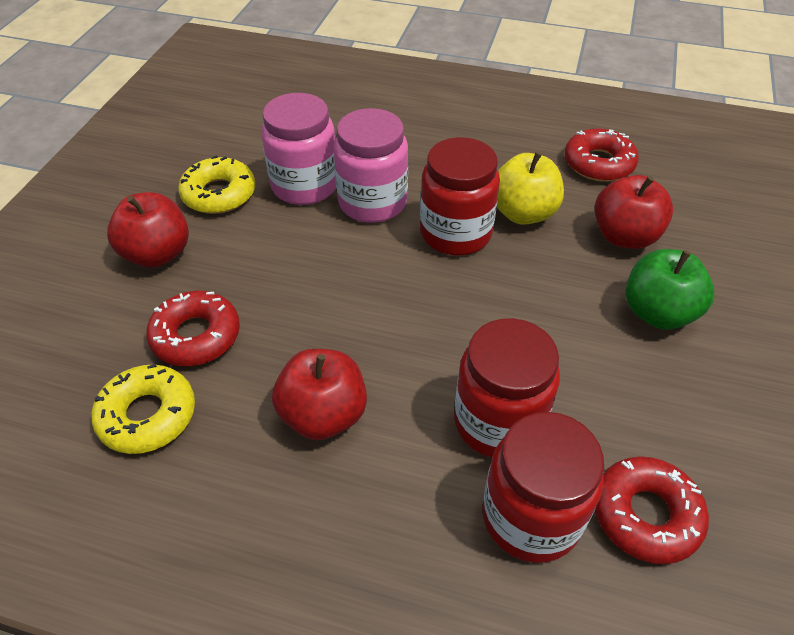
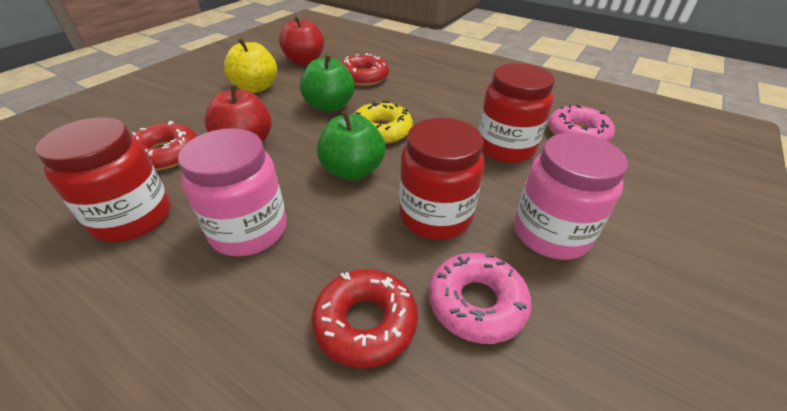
green apple: [625,249,714,330] = 1 -> [300,54,355,112] [317,110,385,181] = 2
pink donut: none = 0 -> [429,253,531,344] [548,105,615,142] = 2
red apple: [107,192,189,268] [272,349,367,440] [595,175,673,249] = 3 -> [205,85,271,142] [279,16,324,65] = 2
yellow donut: [91,364,195,454] [178,155,255,214] = 2 -> [354,101,413,144] = 1

